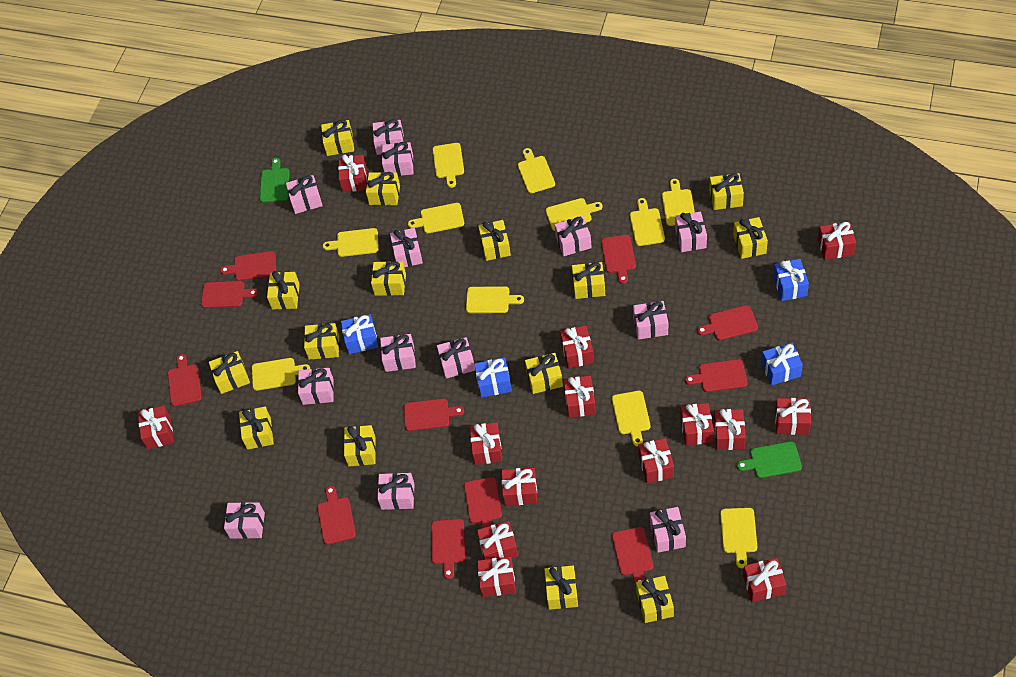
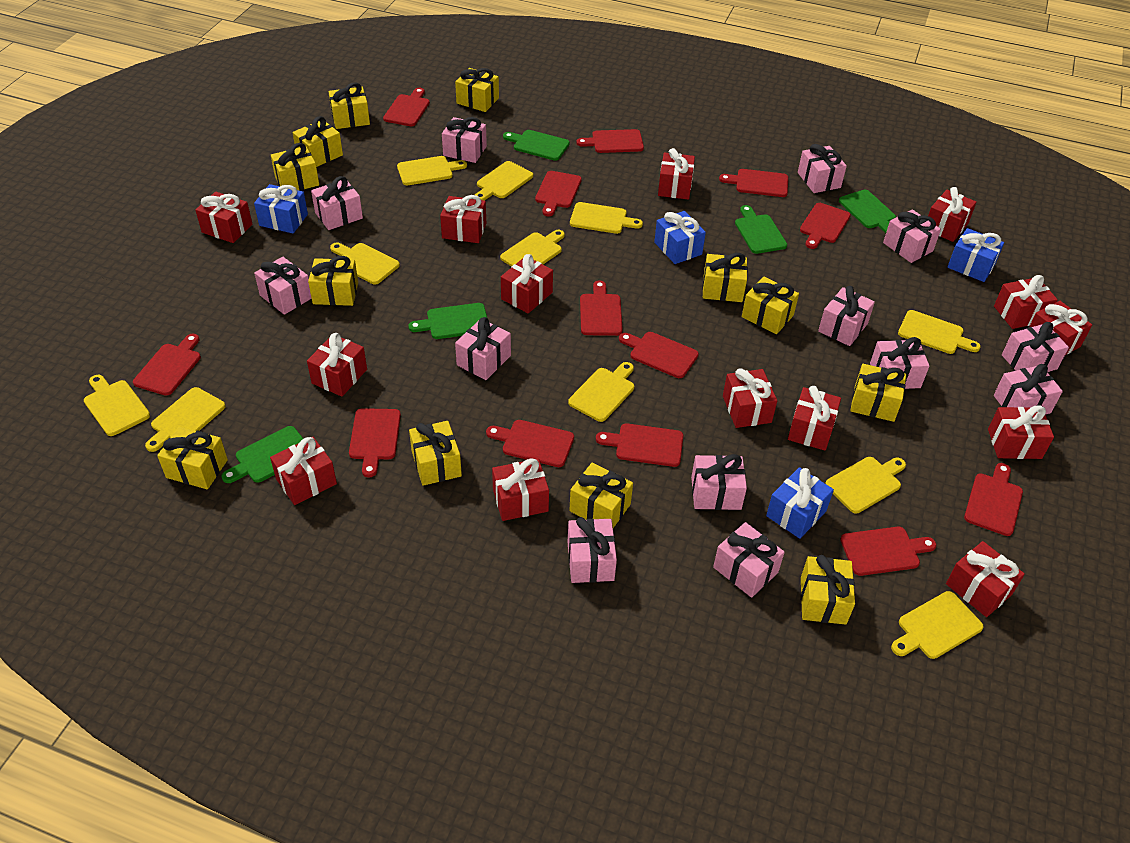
green cutting board: [260,158,290,203] [737,441,802,478] = 2 -> [221,426,303,483] [408,303,487,339] [503,130,570,161] [735,205,787,254] [839,190,896,233] = 5
red cutting board: [168,354,202,407] [201,281,258,308] [220,251,276,281] [317,486,356,545] [404,399,464,431] [431,519,465,579] [464,477,502,528] [601,235,636,284] [612,527,653,586] [685,359,747,392] [697,305,758,340] = 11 -> [133,334,201,396] [349,408,401,477] [383,88,430,126] [486,420,574,467] [535,171,582,216] [576,129,644,153] [580,280,623,336] [596,423,683,467] [619,332,699,378] [719,169,788,197] [800,203,851,249] [840,527,936,576] [964,463,1023,536] = 13
yellow gift: [209,351,250,394] [239,407,274,450] [267,271,300,309] [304,323,339,360] [321,120,354,156] [344,425,376,466] [366,172,400,206] [371,261,406,296] [478,220,511,261] [525,353,563,394] [544,565,578,610] [572,262,605,299] [636,576,674,623] [709,173,744,210] [733,217,768,259] = 15 -> [157,426,228,489] [271,143,319,191] [292,116,343,167] [308,256,358,306] [328,83,370,129] [409,421,462,486] [455,68,499,112] [569,463,633,528] [703,253,748,302] [742,277,799,334] [801,555,855,625] [850,364,906,422] = 12

